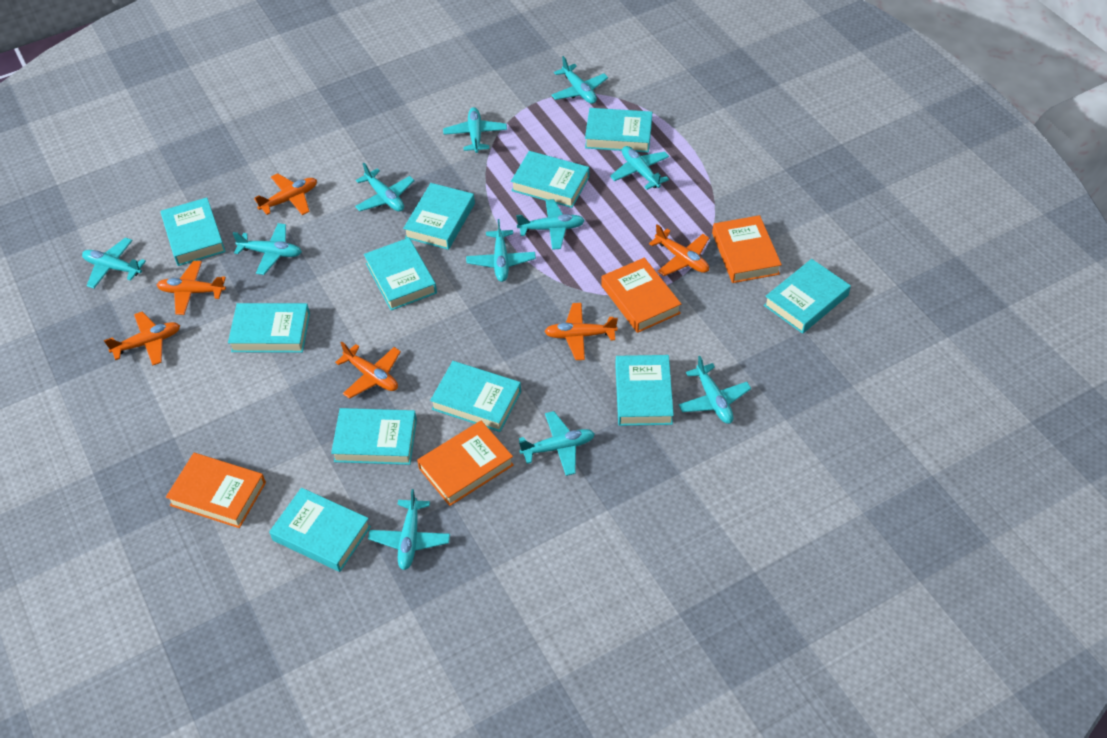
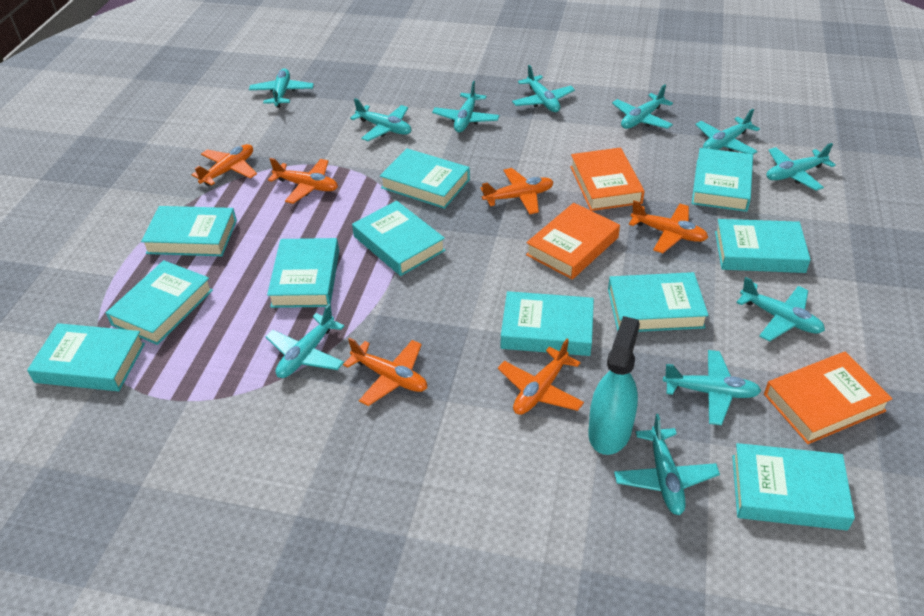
orange book: [166,453,266,528] [417,421,514,506] [601,258,681,333] [712,215,782,283] = 4 -> [526,203,620,280] [570,148,645,211] [764,352,893,444] = 3
turquoise spray bottle: none = 0 -> [588,316,640,455] = 1

